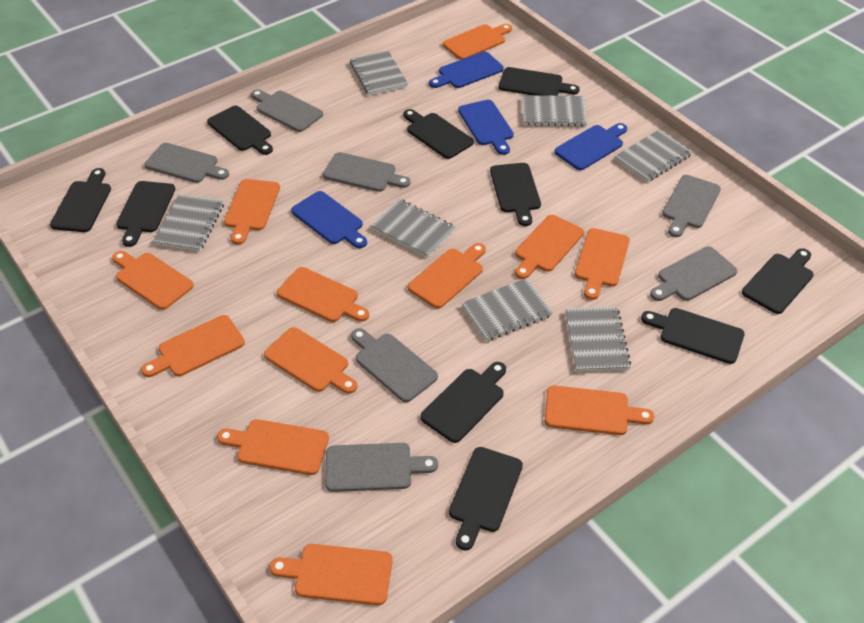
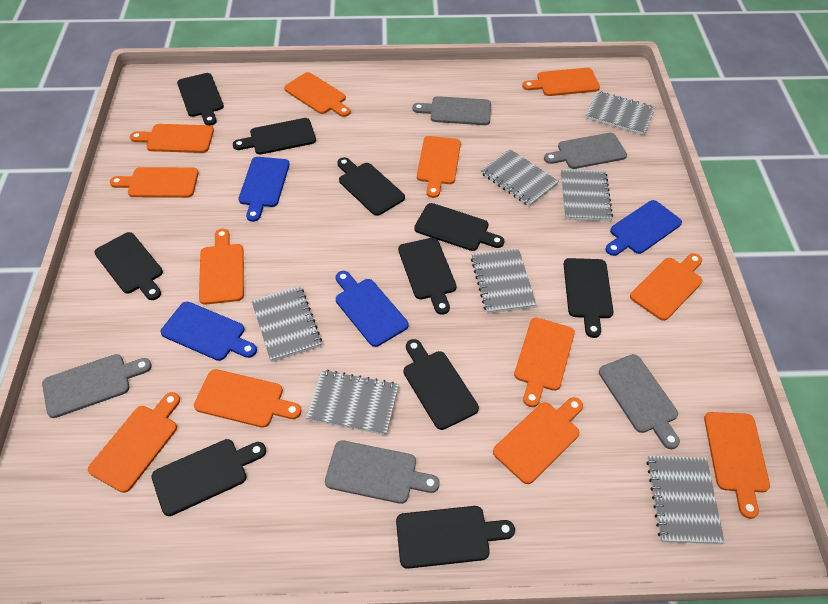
grey cutting board: [144,143,229,183] [251,89,323,132] [323,152,411,192] [325,443,438,492] [351,328,438,402] [650,247,737,301] [662,175,721,237] = 7 -> [42,354,152,418] [325,440,440,504] [412,96,491,125] [544,133,627,169] [599,354,680,449] = 5

